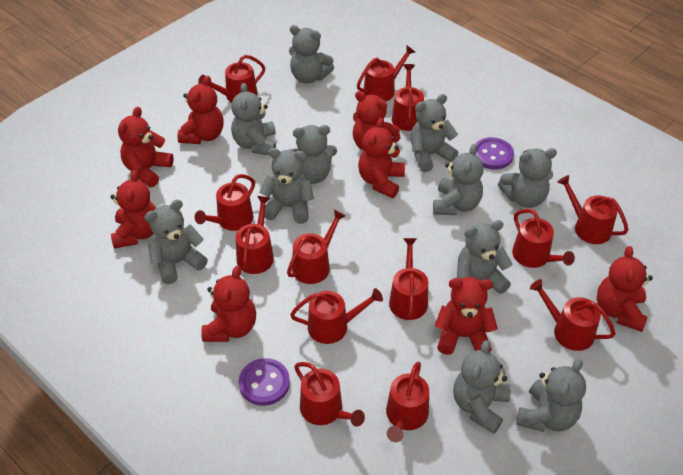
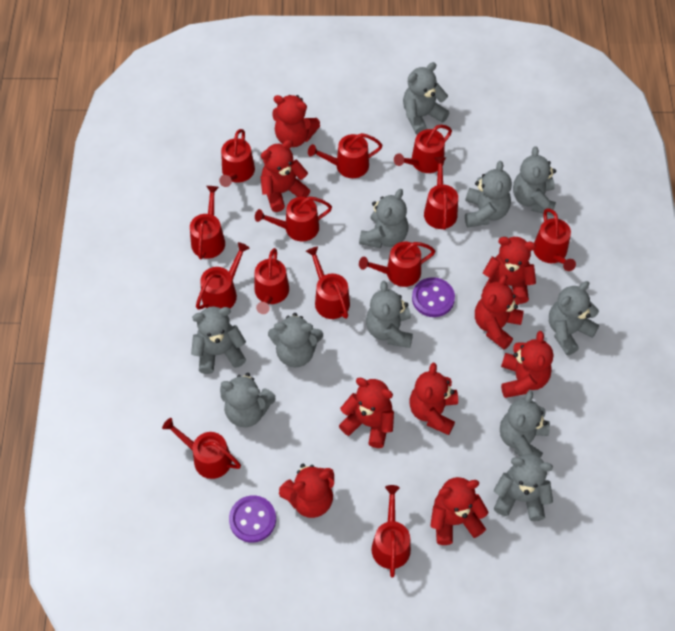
red teddy bear: [110,170,156,248] [118,107,174,187] [177,76,223,144] [201,266,256,342] [353,91,401,151] [358,118,405,198] [435,277,498,355] [597,246,653,332] = 8 -> [260,140,310,212] [272,95,320,147] [279,464,334,518] [339,378,394,448] [409,363,458,435] [430,477,489,545] [475,274,524,350] [483,237,536,304] [501,331,553,398] = 9

